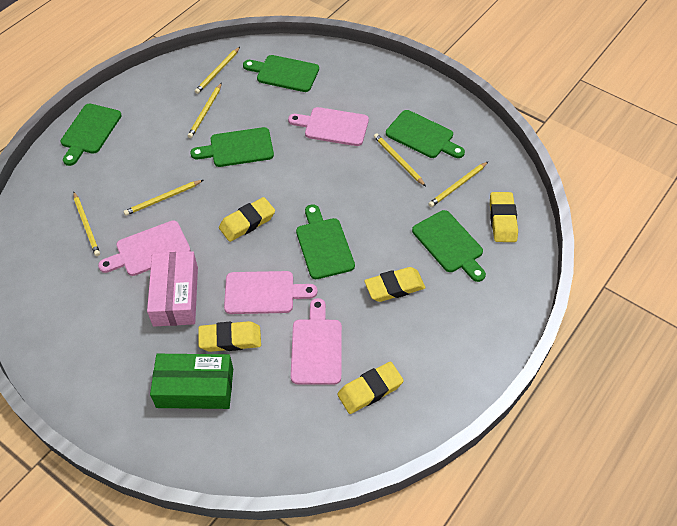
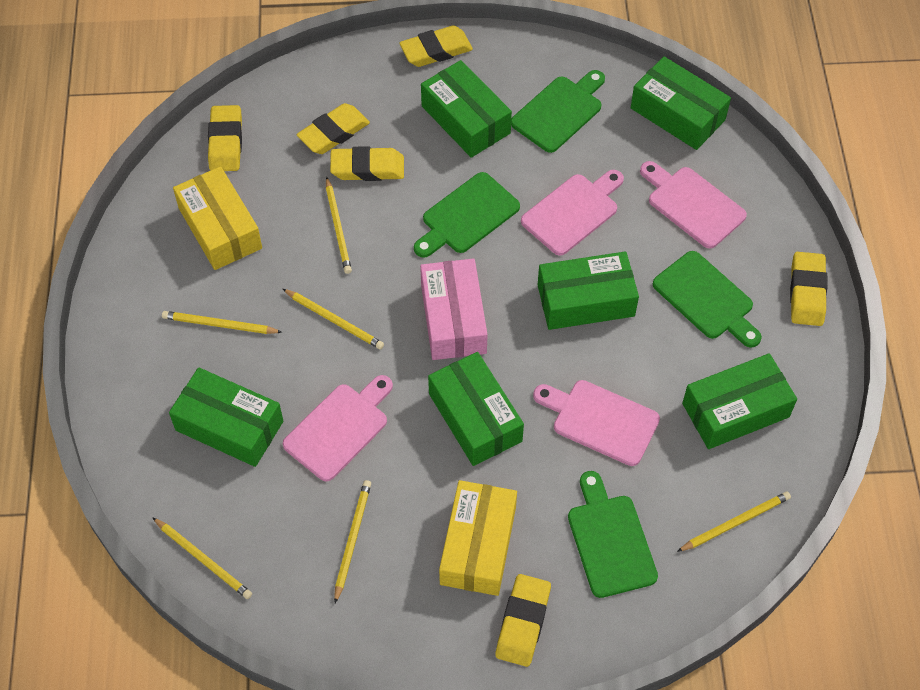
green box: [150,354,233,409] = 1 -> [169,367,283,467] [421,60,512,158] [428,352,524,466] [538,251,639,330] [631,56,731,150] [682,353,797,449] = 6
green cutting board: [61,104,122,166] [190,127,274,167] [243,55,319,92] [296,204,355,279] [386,110,465,158] [412,210,486,282] = 6 -> [414,172,520,258] [511,70,605,153] [568,471,658,598] [653,251,762,348] = 4
yellow box: none = 0 -> [173,166,262,270] [439,480,517,596] = 2
yellow eraser: [198,321,261,352] [219,197,275,242] [337,362,404,414] [364,267,425,302] [490,192,518,242] = 5 -> [208,105,242,171] [296,103,370,154] [330,146,404,181] [399,25,473,67] [496,574,551,667] [790,252,828,326] = 6

